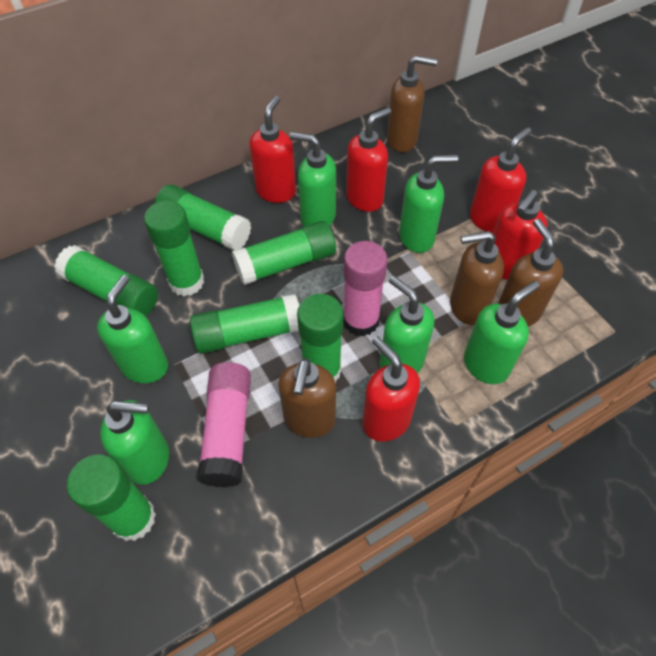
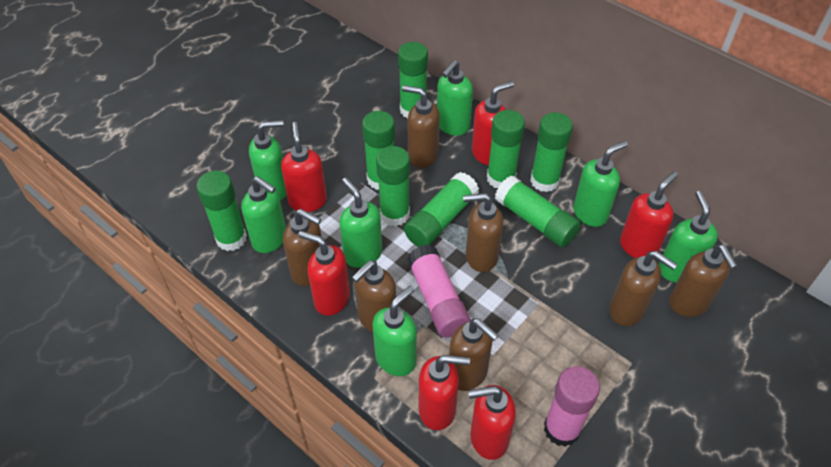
brown soap dispenser: [278,358,336,438] [387,55,437,152] [450,231,504,325] [498,219,563,327] = 4 -> [283,209,322,286] [352,260,396,332] [402,85,440,168] [449,318,499,391] [463,193,503,272] [610,251,677,326] [669,244,737,317] = 7
green glue stick: [54,245,158,317] [67,454,156,541] [144,200,204,296] [155,184,251,251] [190,294,299,354] [232,221,336,285] [297,294,344,383] = 7 -> [197,171,247,251] [362,111,395,190] [376,146,410,226] [398,42,428,119] [404,172,479,247] [487,110,525,188] [495,176,581,247] [530,112,573,192] = 8
green soap dispenser: [97,275,168,383] [100,400,169,485] [289,132,336,226] [380,275,434,373] [399,154,458,253] [464,281,540,384] = 6 -> [241,176,286,253] [249,120,287,201] [339,178,382,268] [373,286,416,376] [437,60,473,136] [573,141,628,227] [659,191,718,283] = 7
red soap dispenser: [249,96,296,203] [346,107,391,212] [363,336,420,442] [470,127,531,233] [493,190,548,280] = 5 -> [281,122,327,212] [298,231,350,316] [419,355,470,430] [468,385,516,460] [472,81,514,165] [620,171,678,258] = 6

